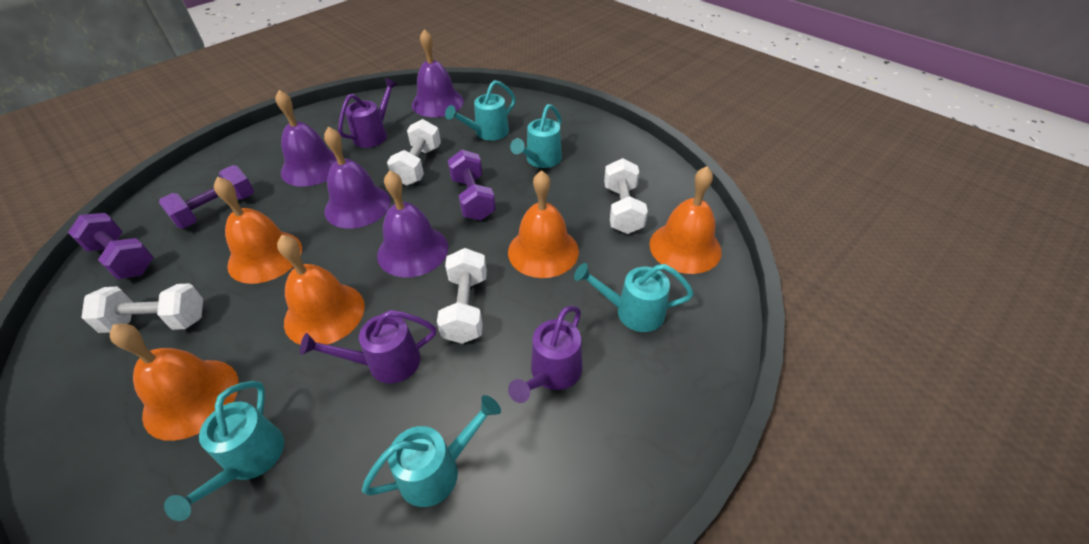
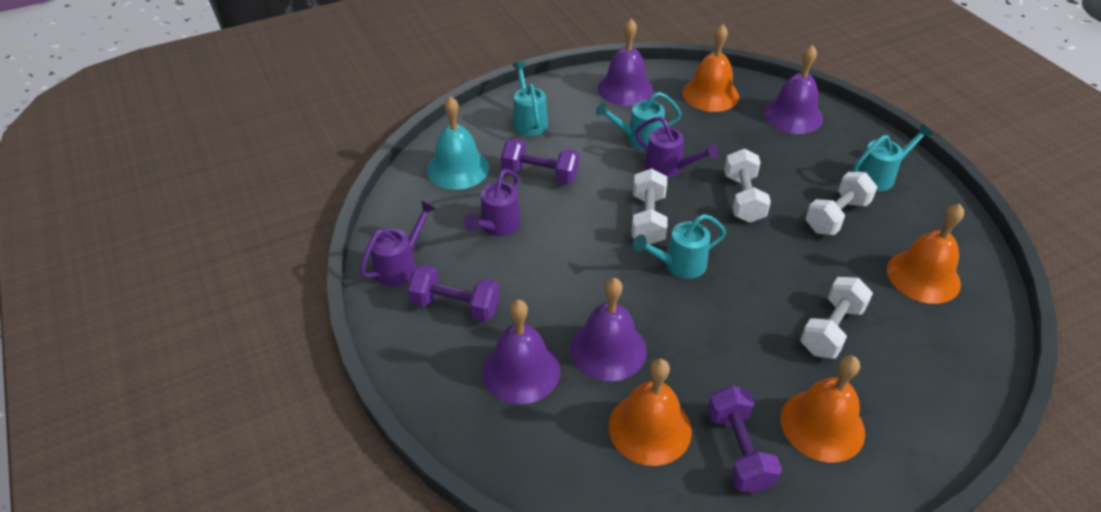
orange bell: [110,324,239,441] [214,177,302,284] [277,235,365,345] [508,170,579,278] [649,166,722,274] = 5 -> [609,359,692,466] [682,24,739,112] [781,355,865,463] [887,204,964,304] = 4
turquoise bell: none = 0 -> [427,96,489,190] = 1
turquoise watering can: [164,381,284,521] [362,395,501,507] [445,80,516,141] [510,104,562,168] [574,263,694,332] = 5 -> [512,61,548,136] [596,92,681,150] [633,214,726,279] [853,124,933,191] = 4

